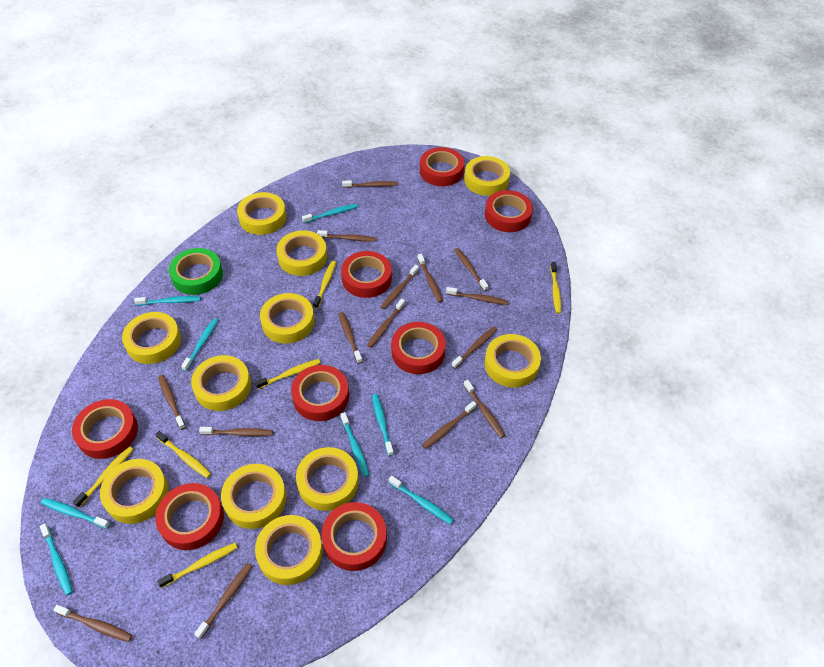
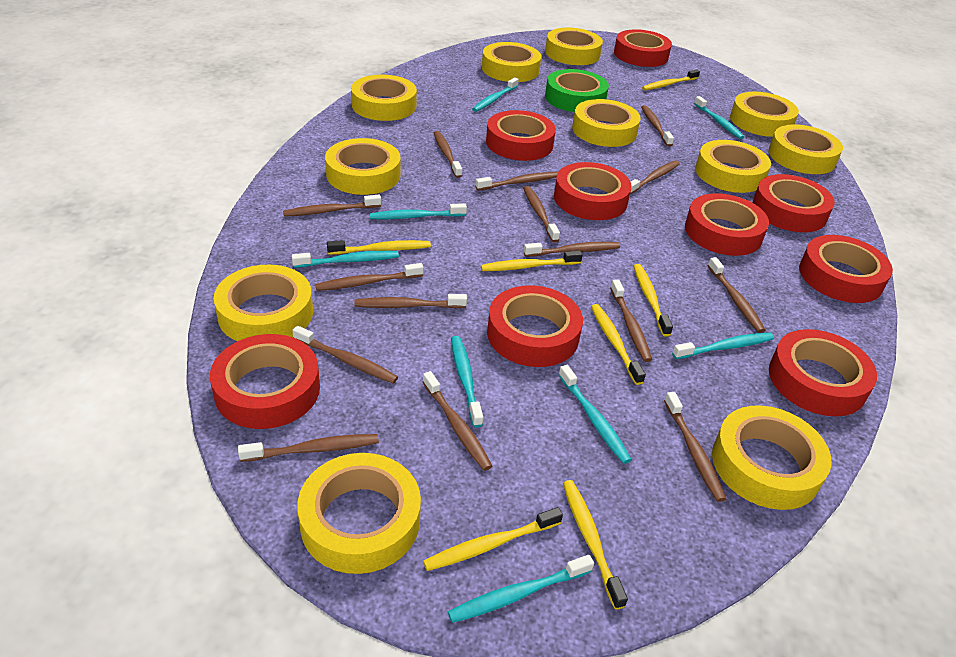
red tape: [72,399,138,459] [155,483,224,550] [291,365,349,421] [322,502,387,571] [341,251,392,298] [391,322,446,374] [420,147,464,186] [485,190,533,232] = 8 -> [210,334,320,429] [486,110,556,161] [487,285,583,367] [554,162,631,220] [614,29,672,67] [685,194,769,256] [753,174,835,232] [769,329,877,416] [799,235,893,303] = 9
yellow toothbrush: [73,446,134,508] [155,431,211,478] [157,543,237,588] [255,359,321,389] [313,261,336,309] [551,262,561,313] = 6 -> [327,240,431,255] [423,507,563,571] [481,251,582,271] [563,480,628,610] [591,304,646,385] [633,264,673,336] [642,69,700,90] = 7

